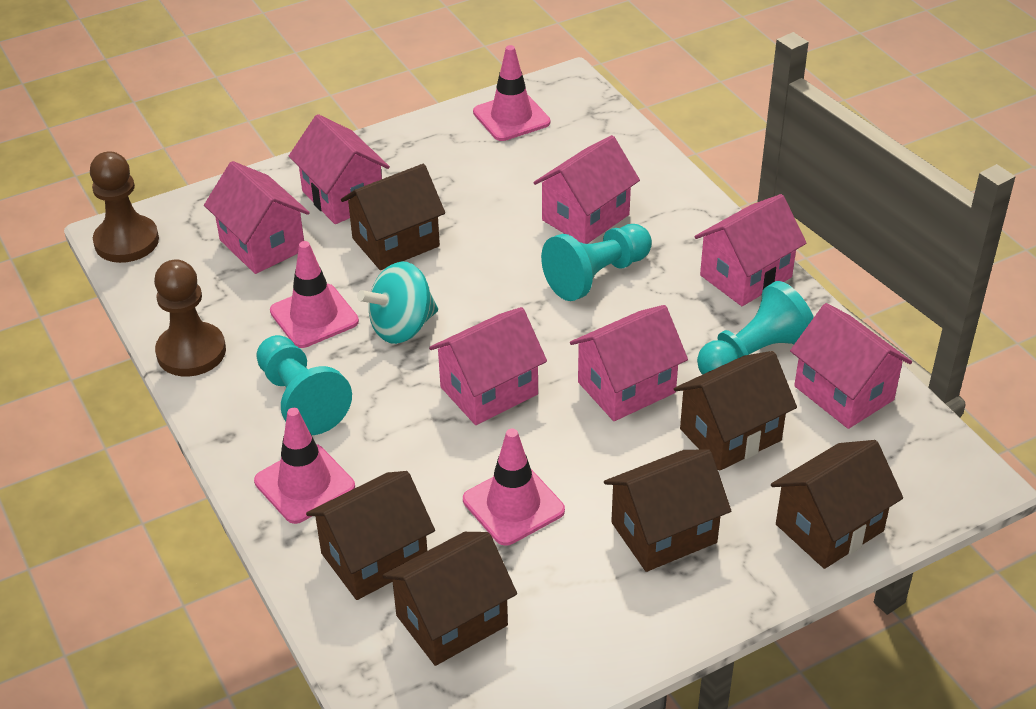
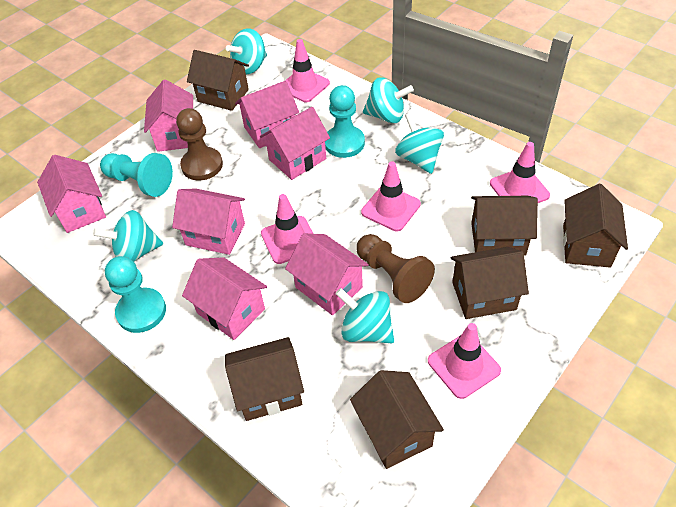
pink traffic cone: [254,408,355,524] [270,241,359,348] [463,428,565,546] [473,45,550,141] = 4 -> [261,194,314,264] [285,39,330,102] [361,161,421,231] [428,323,501,399] [490,142,550,203] = 5
turquoise spinning top: [357,262,438,344] = 1 -> [93,210,163,262] [226,28,267,75] [335,288,394,343] [363,77,414,123] [395,113,444,174] = 5

